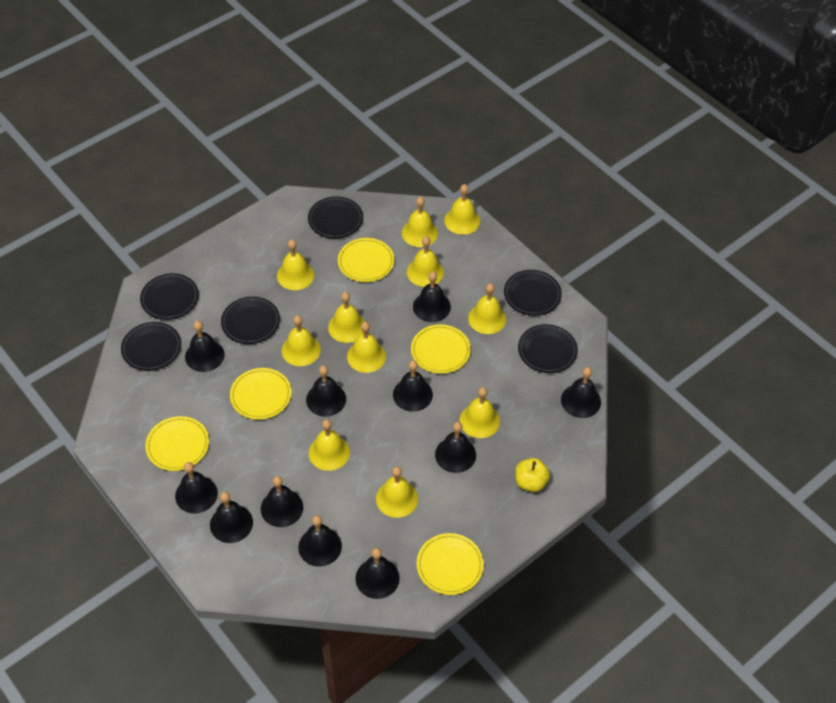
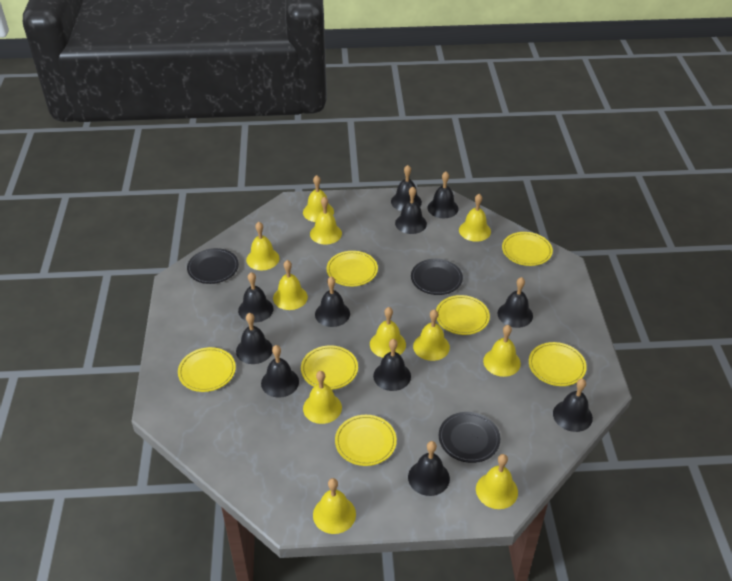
black plate: [121,322,181,371] [140,273,199,320] [221,296,280,344] [308,196,363,239] [504,270,562,316] [518,324,578,373] = 6 -> [187,248,239,284] [411,259,463,295] [439,412,500,463] = 3
yellow apple: [515,458,550,492] = 1 -> none = 0
yellow plate: [145,416,209,471] [230,368,292,420] [338,238,394,282] [411,324,471,374] [417,533,484,595] = 5 -> [178,347,236,392] [301,345,358,390] [326,251,378,286] [335,415,397,466] [436,295,490,335] [502,232,553,266] [529,342,587,386] = 7

